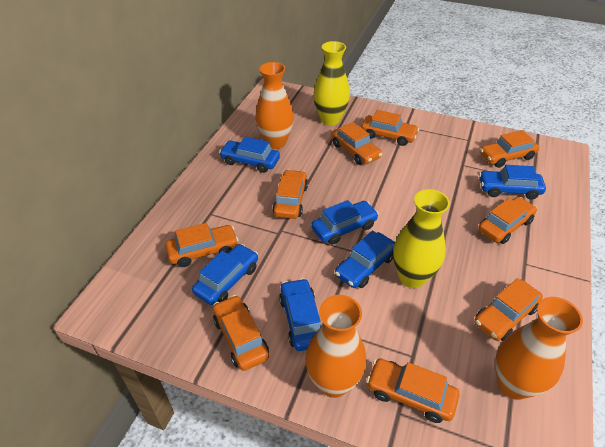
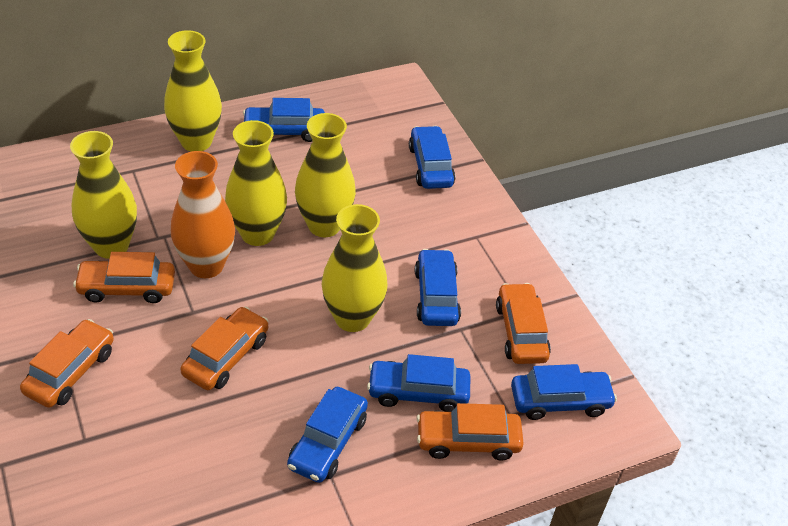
orange car: [165,223,239,267] [213,295,269,371] [272,170,308,219] [331,122,382,165] [361,110,419,146] [366,358,459,423] [474,278,543,341] [478,197,537,244] [480,130,539,168] = 9 -> [20,319,114,408] [73,252,175,303] [180,306,269,390] [416,403,524,461] [496,283,551,364] = 5
orange vase: [255,62,294,149] [306,295,366,398] [495,297,583,400] = 3 -> [171,151,235,278] = 1
yellow vase: [313,41,350,125] [393,189,450,288] = 2 -> [70,131,137,259] [164,30,222,152] [225,120,287,246] [295,113,356,237] [322,204,388,332] = 5

